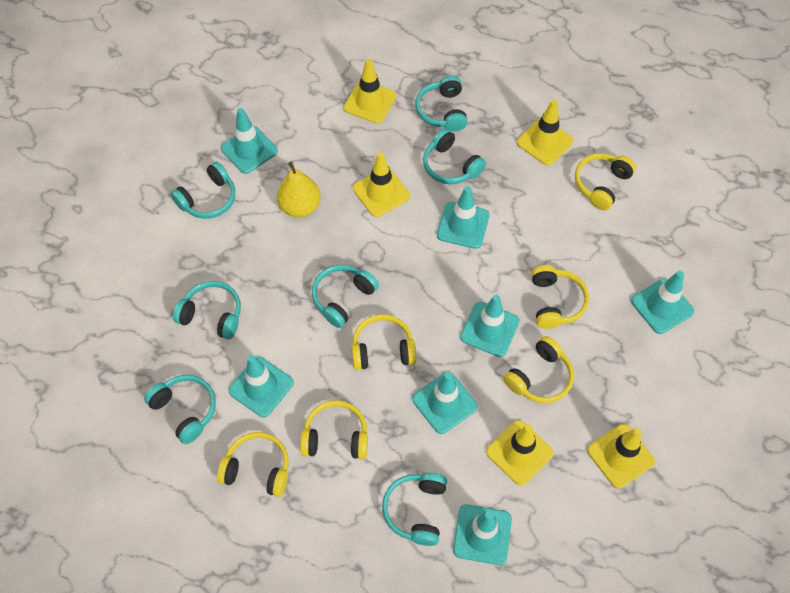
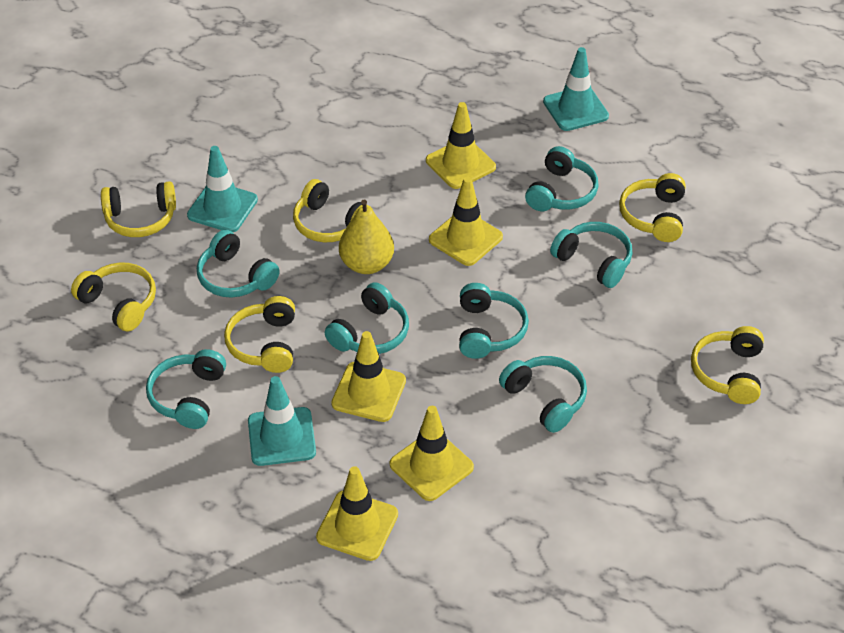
turquoise traffic cone: [221,108,278,174] [228,355,293,417] [412,372,477,434] [437,186,490,249] [453,504,512,565] [460,295,520,357] [631,271,694,334] = 7 -> [187,146,258,232] [248,376,316,466] [543,47,609,131] = 3

